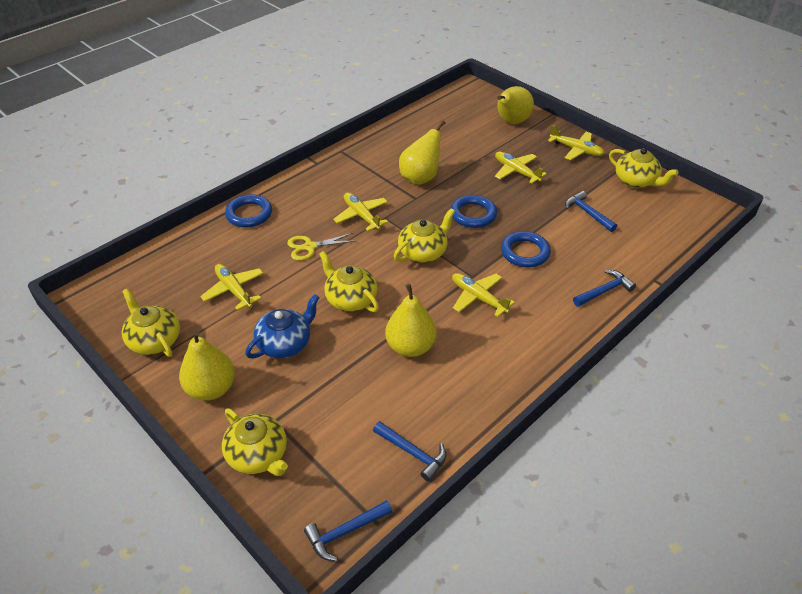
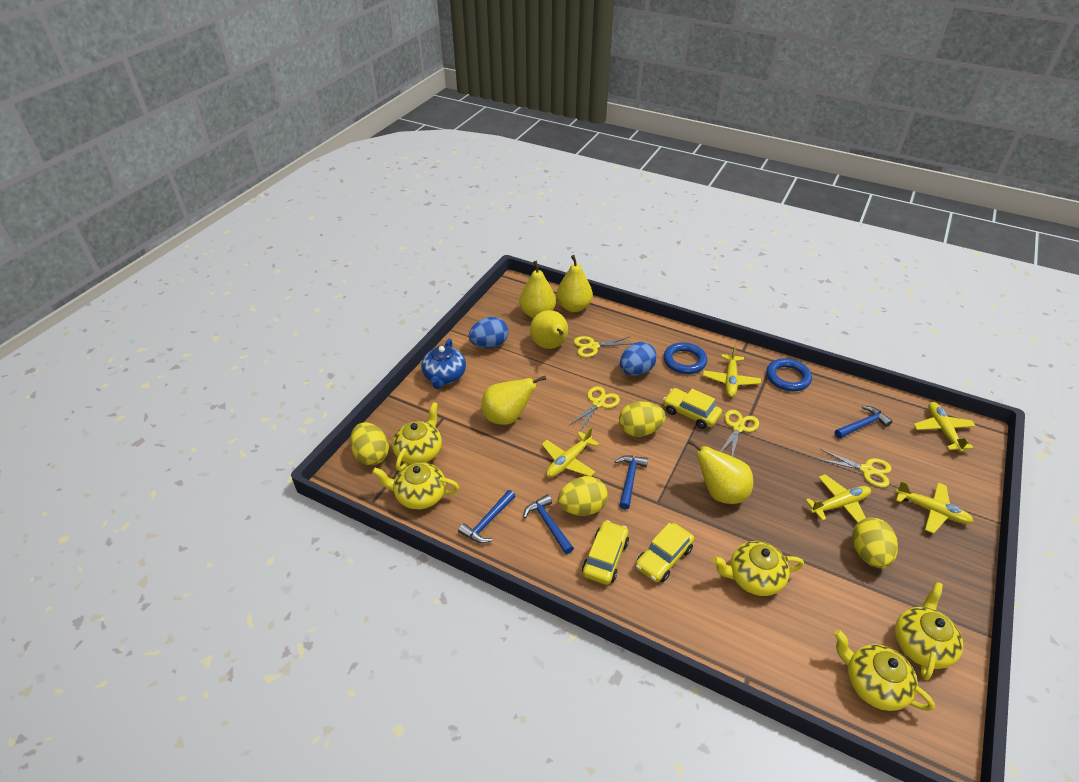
blue egg: none = 0 -> [469,317,508,348] [620,342,657,376] = 2
blue ring: [225,194,272,228] [451,195,497,228] [501,231,551,267] = 3 -> [663,342,707,374] [766,358,812,391] = 2
yellow car: none = 0 -> [582,520,629,585] [635,523,694,582] [663,388,722,429] = 3
yellow egg: none = 0 -> [350,422,389,465] [558,476,608,516] [619,401,666,437] [852,518,898,568] = 4
yellow pear: [179,330,235,401] [385,284,437,357] [399,120,446,185] [497,86,534,124] = 4 -> [481,376,546,425] [519,261,556,318] [530,310,568,349] [556,255,593,312] [688,439,753,504] = 5
yellow scissors: [287,233,355,261] = 1 -> [568,386,620,431] [574,336,633,357] [720,410,759,457] [817,449,891,488] = 4

